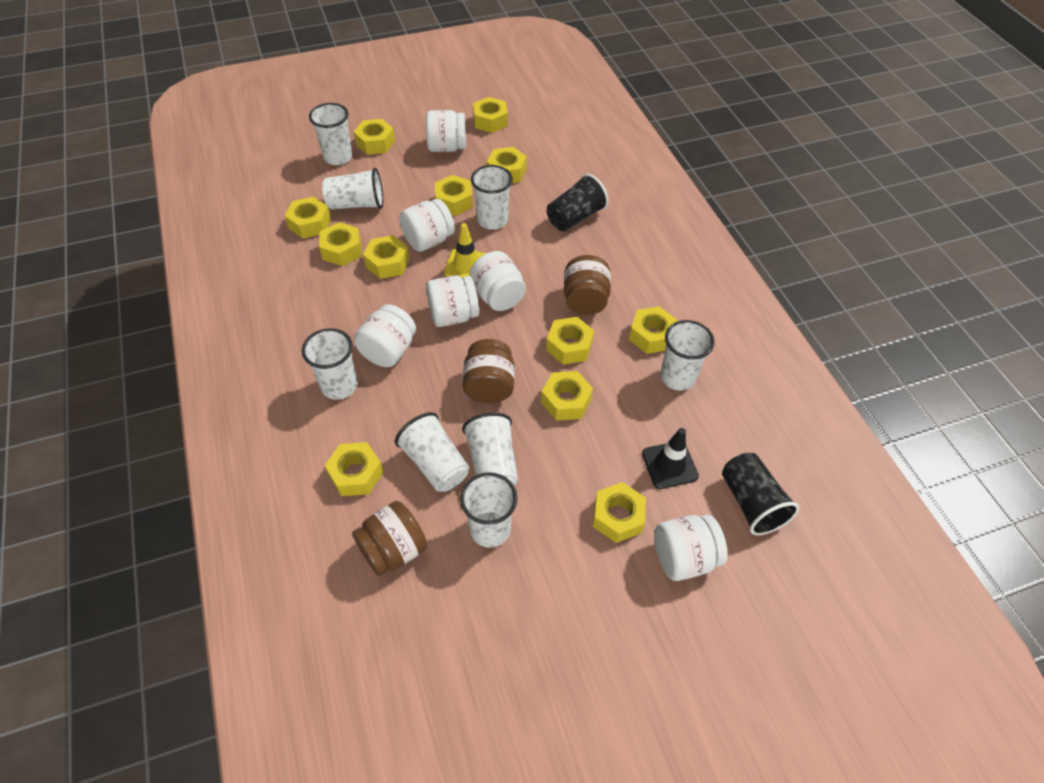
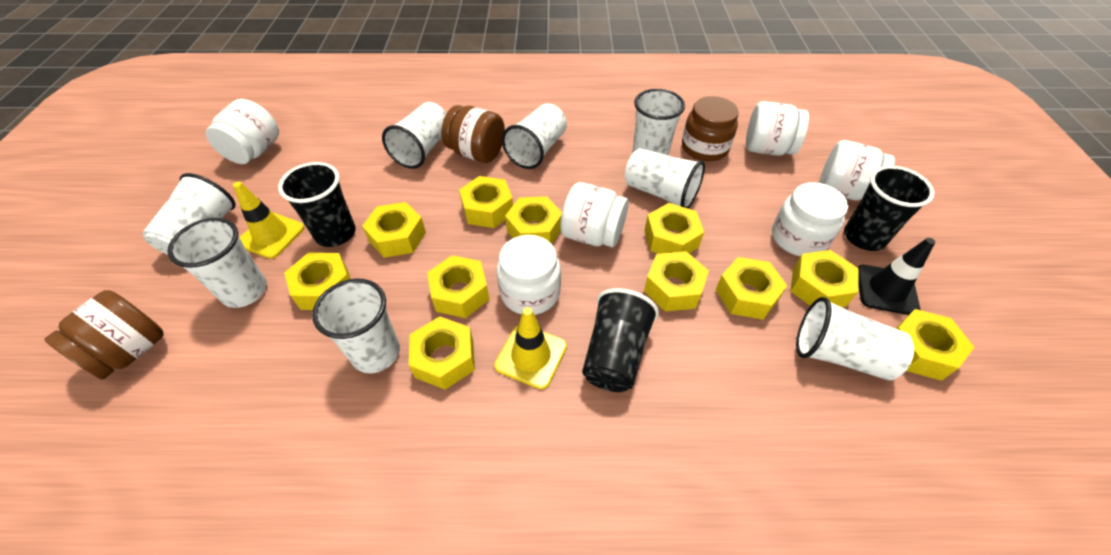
black cup: [547,174,608,231] [722,453,800,535] = 2 -> [278,162,356,247] [582,288,659,392] [844,166,935,251] = 3
yellow nut: [285,197,331,239] [319,222,362,266] [324,442,384,496] [354,119,395,155] [363,235,410,279] [435,175,473,216] [473,97,508,133] [487,147,527,183] [541,371,593,421] [546,317,594,365] [593,482,646,543] [629,306,678,354] = 12 -> [284,252,351,310] [362,202,426,258] [409,317,475,390] [427,255,490,318] [459,176,513,228] [505,196,562,244] [644,251,709,312] [645,203,704,254] [716,257,787,320] [791,250,858,307] [896,309,974,381] = 11
yellow traffic cone: [444,223,486,278] = 1 -> [233,182,304,259] [494,307,567,389] = 2

